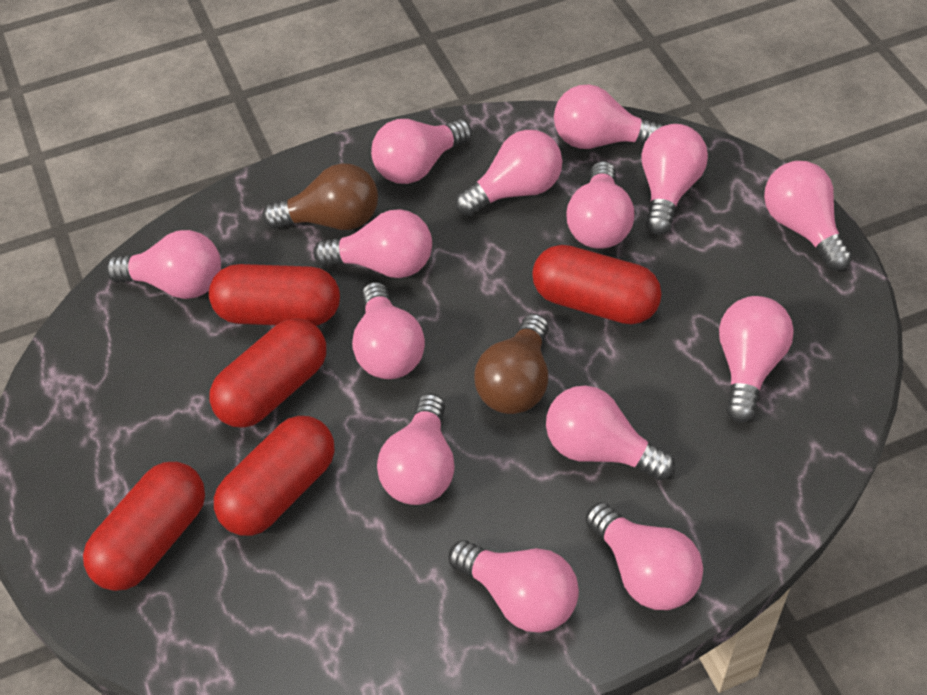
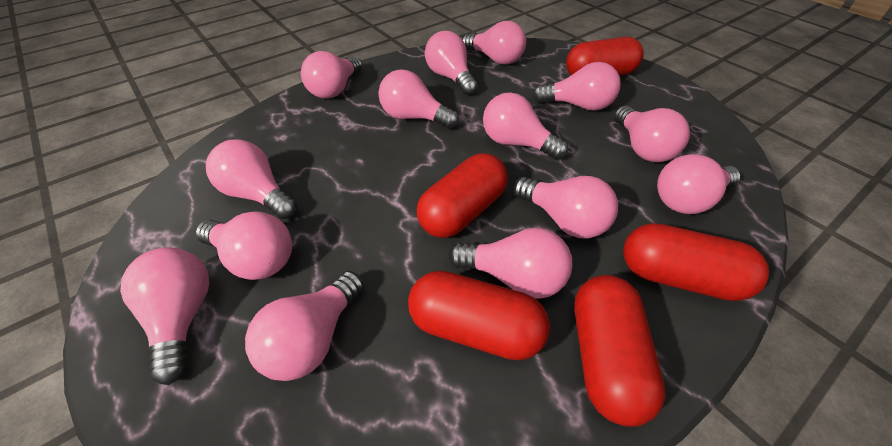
brown light bulb: [262,163,378,230] [474,314,549,414] = 2 -> none = 0

